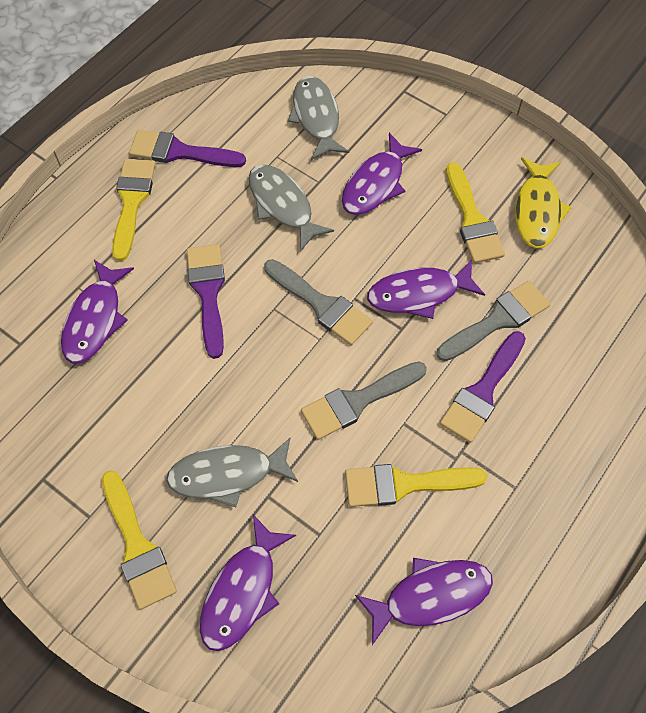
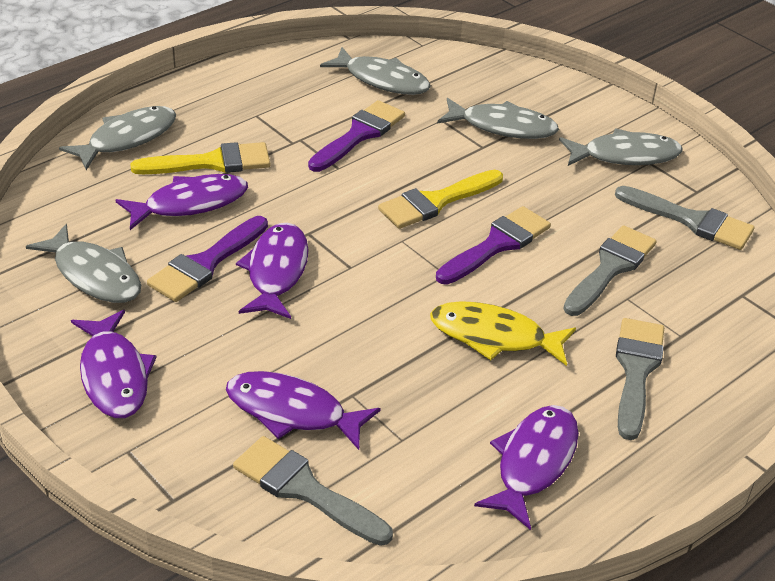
grey brush: [264,259,373,345] [301,361,427,440] [437,281,550,361] = 3 -> [233,436,393,546] [563,225,657,316] [615,186,754,250] [616,318,664,440] = 4
grey fish: [166,438,298,507] [249,164,334,251] [288,76,349,160] = 3 -> [26,224,141,303] [59,106,176,170] [320,47,431,95] [437,98,559,139] [559,128,683,166] = 5
yellow brush: [102,470,177,610] [112,159,156,261] [345,464,487,507] [446,162,505,263] = 4 -> [130,142,270,174] [378,170,503,229] = 2

